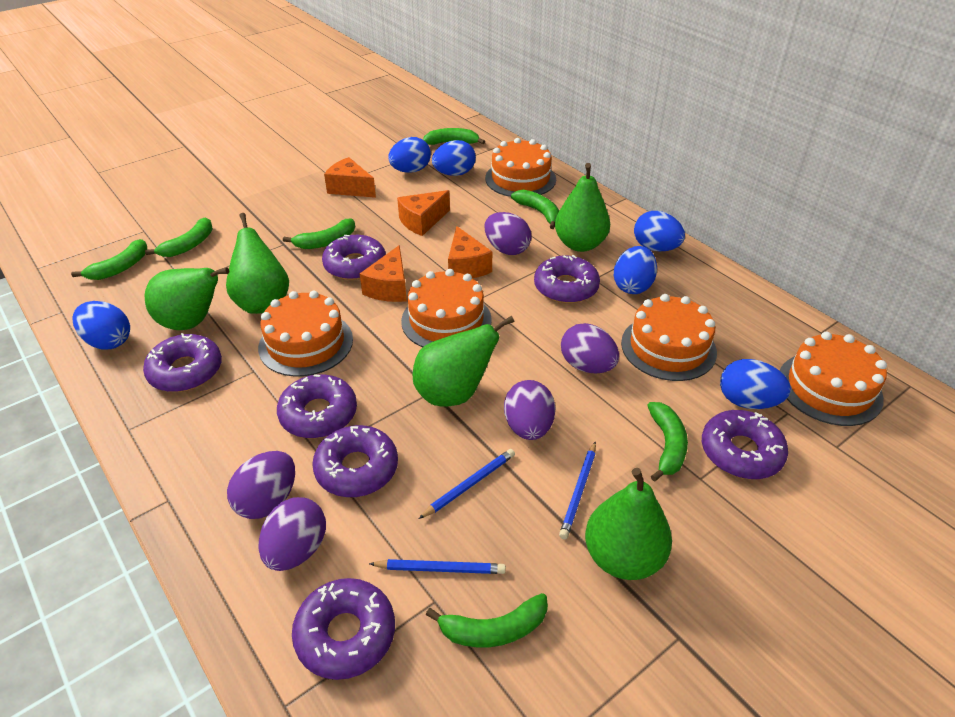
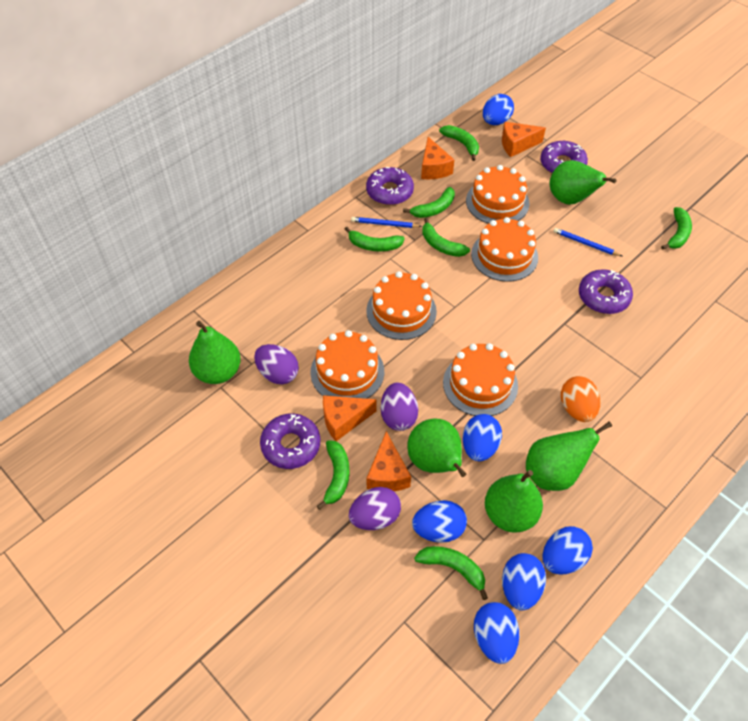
blue pencil: [369,559,506,574] [419,449,515,519] [559,441,596,539] = 3 -> [351,217,422,228] [553,228,622,256] = 2
orange egg: none = 0 -> [561,376,601,422] = 1
purple donut: [143,333,222,392] [277,374,357,438] [292,578,395,680] [312,425,398,497] [322,235,386,280] [534,255,600,304] [702,410,788,479] = 7 -> [260,414,320,469] [366,167,414,205] [540,141,588,173] [579,269,633,314] = 4
purple egg: [227,451,295,519] [259,497,326,571] [484,212,531,255] [504,380,556,440] [561,323,619,374] = 5 -> [254,344,299,384] [349,487,401,530] [381,382,418,431] = 3

